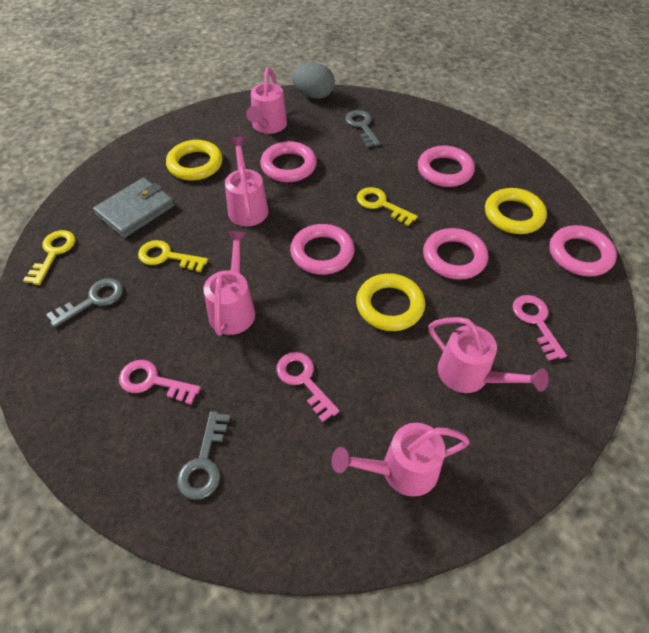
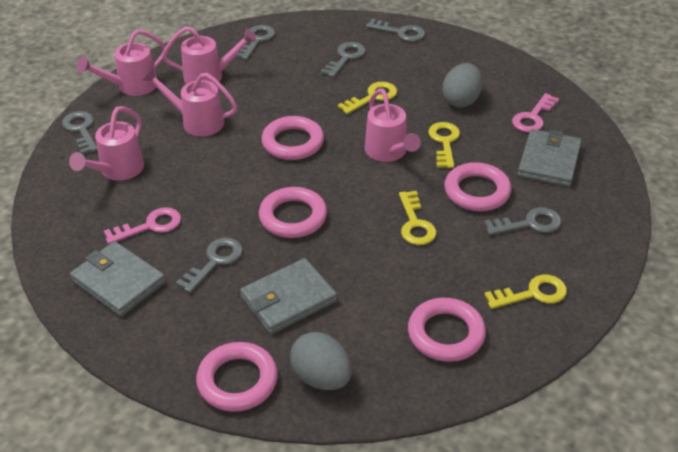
grey egg: [292,63,335,99] = 1 -> [290,332,352,390] [442,63,483,108] = 2
grey key: [46,278,123,328] [177,411,230,500] [345,110,381,147] = 3 -> [62,111,97,154] [176,238,243,293] [235,25,275,60] [321,42,365,77] [366,18,425,41] [484,207,561,235] = 6
grey wallet: [93,178,174,238] = 1 -> [70,241,166,316] [240,258,337,334] [518,129,582,187] = 3
pink key: [119,360,201,405] [276,352,340,422] [513,295,567,361] = 3 -> [104,207,181,244] [512,93,559,132] = 2
yellow key: [23,230,75,285] [138,240,208,272] [357,187,418,226] = 3 -> [338,82,397,114] [399,191,436,245] [428,122,460,168] [484,275,567,309] = 4
yellow ring: [166,140,223,181] [356,273,425,331] [485,188,547,234] = 3 -> none = 0

